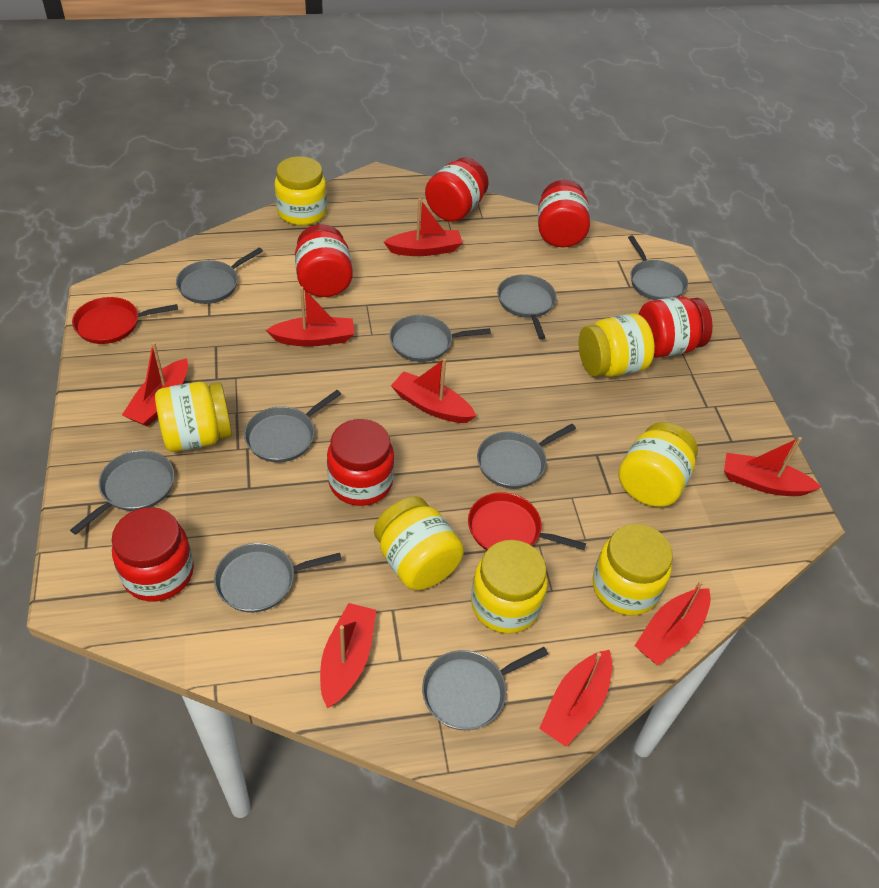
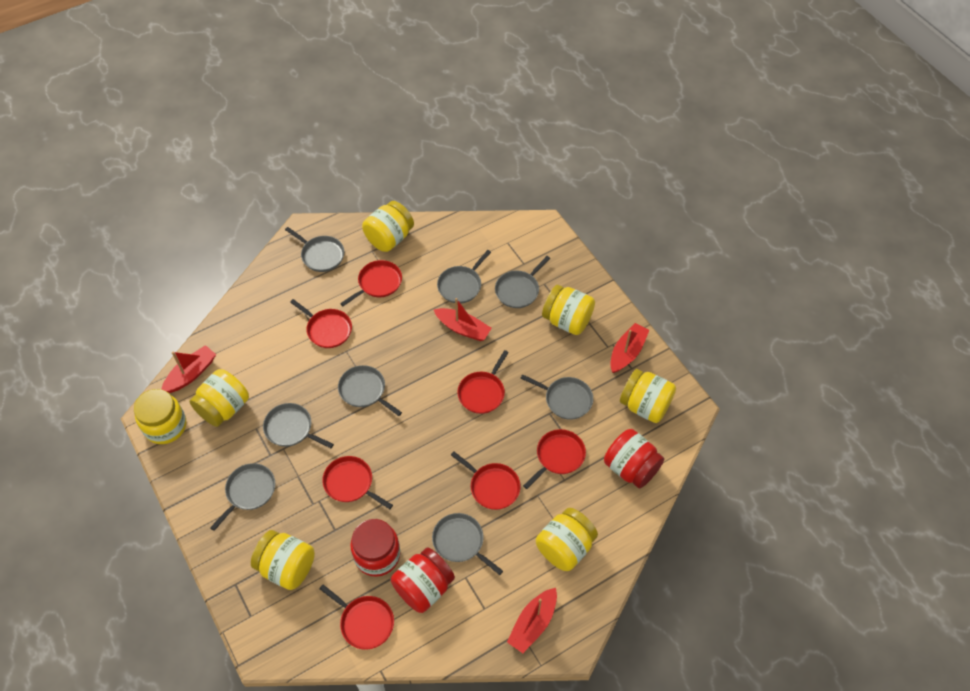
grey pan: [70,450,174,535] [176,248,263,304] [214,543,342,613] [244,390,341,463] [390,315,491,362] [422,647,548,730] [477,424,576,489] [497,275,557,339] [628,236,688,300] = 9 -> [210,463,275,531] [263,403,334,448] [285,227,344,272] [338,365,402,416] [432,513,503,575] [437,250,491,303] [495,256,550,308] [520,374,593,420] = 8
red boat: [122,342,188,427] [266,287,354,347] [320,603,376,708] [384,198,463,256] [391,358,476,423] [539,650,612,747] [635,581,711,665] [724,437,821,496] = 8 -> [162,345,216,393] [434,298,492,341] [507,588,557,653] [610,323,649,373] = 4
red jar: [112,507,194,601] [295,224,353,297] [327,419,394,506] [425,157,489,222] [538,180,590,247] [639,297,712,358] = 6 -> [350,519,400,577] [391,547,455,613] [604,429,664,488] = 3
red pan: [72,297,178,344] [468,492,586,550] = 2 -> [290,299,352,348] [319,585,394,650] [322,456,393,509] [340,260,402,306] [451,452,521,510] [457,350,509,414] [523,429,586,489] = 7

